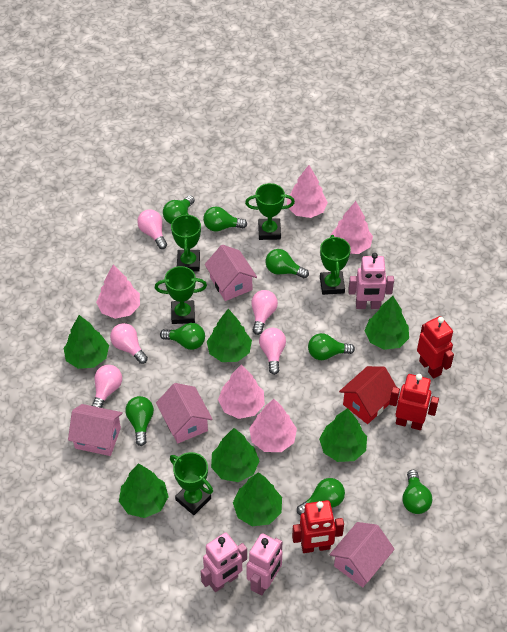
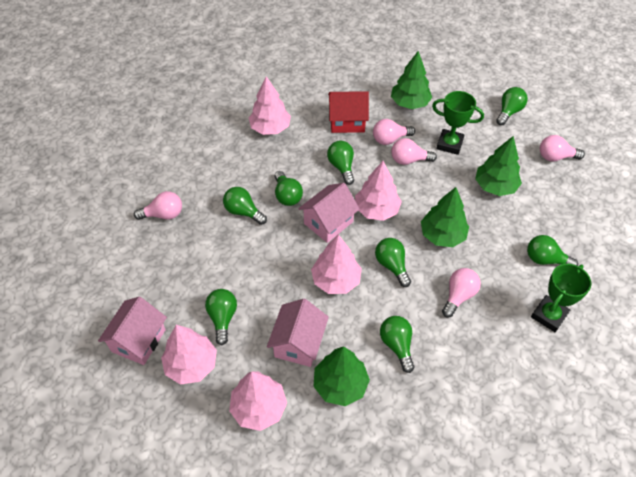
green tree: [64,315,109,369] [119,463,168,518] [207,309,252,362] [211,428,259,482] [233,472,282,526] [319,408,367,462] [364,296,409,350] = 7 -> [313,346,370,406] [391,51,432,109] [421,187,469,247] [475,136,522,196] = 4
green trophy: [155,266,207,324] [170,452,213,515] [171,213,201,271] [245,183,295,240] [320,235,351,295] = 5 -> [432,91,484,155] [531,264,591,332] = 2
pink house: [68,404,123,456] [156,383,213,443] [205,245,257,301] [330,522,395,587] = 4 -> [98,297,167,365] [267,299,329,367] [298,183,360,243] = 3
pink robot: [201,532,247,592] [246,533,283,596] [348,253,394,309] = 3 -> none = 0
red robot: [292,500,344,553] [389,374,439,430] [417,316,454,379] = 3 -> none = 0

